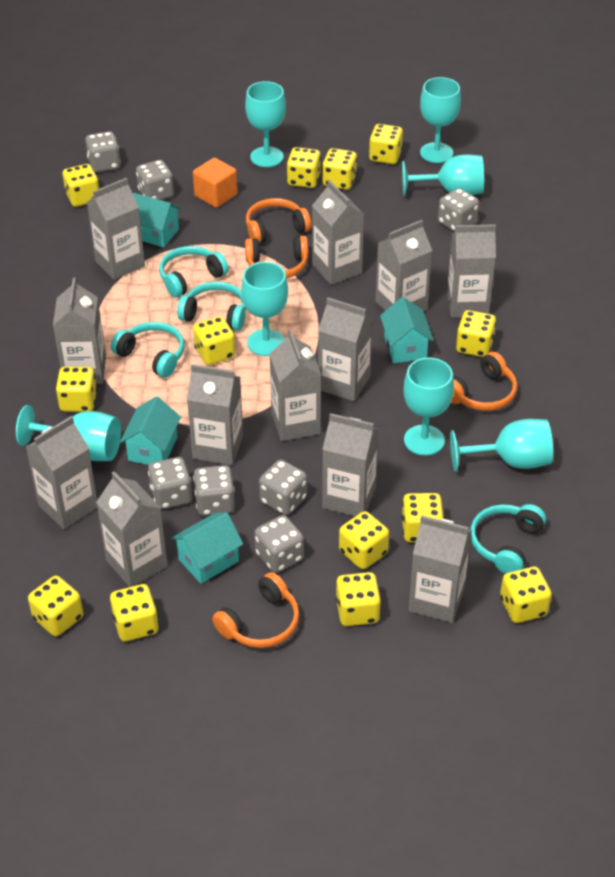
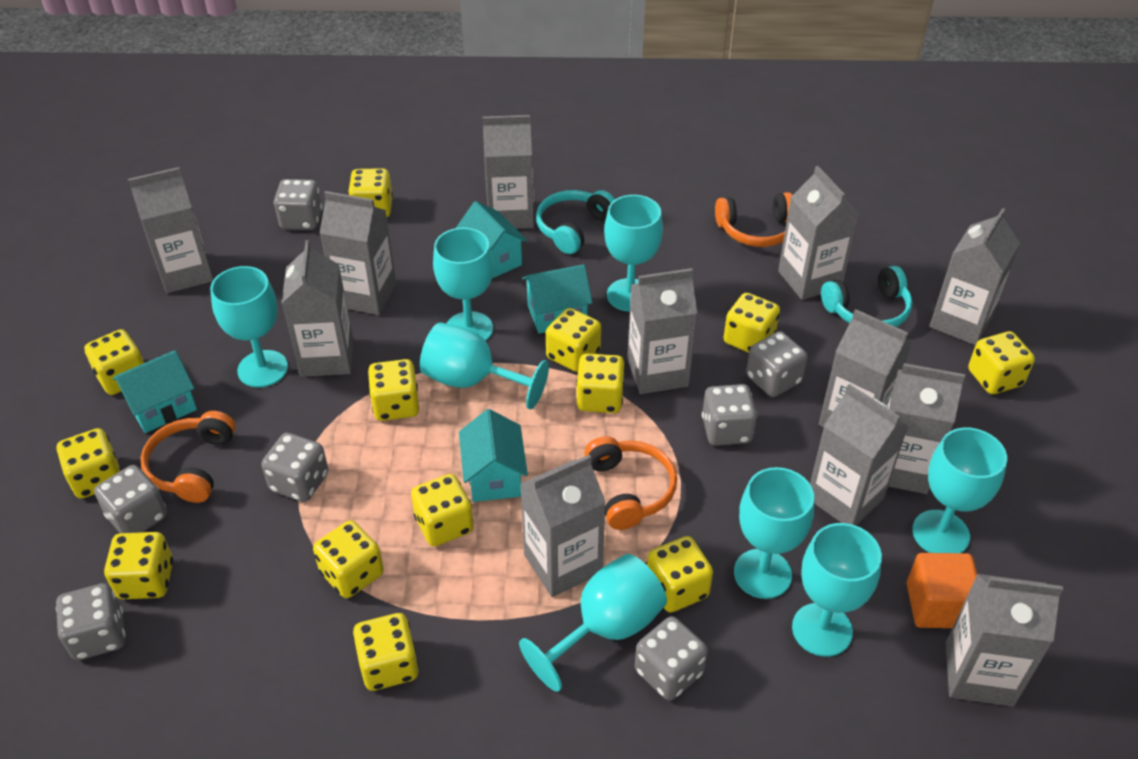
orange headphones: [212,572,300,648] [245,236,309,279] [246,198,311,243] [451,352,517,411] = 4 -> [140,411,235,503] [584,436,677,530] [715,192,792,247] = 3
turquoise goblet: [16,405,121,461] [241,262,288,356] [245,81,286,167] [402,154,484,196] [403,358,454,456] [420,77,461,163] [450,419,553,472] = 7 -> [210,266,288,388] [420,322,549,410] [433,228,494,341] [519,554,667,692] [604,195,663,312] [734,467,814,599] [792,523,882,657] [912,428,1007,553] = 8
turquoise headphones: [111,322,184,378] [159,246,229,298] [177,281,246,331] [470,504,546,574] = 4 -> [536,190,615,254] [821,266,913,327] = 2

